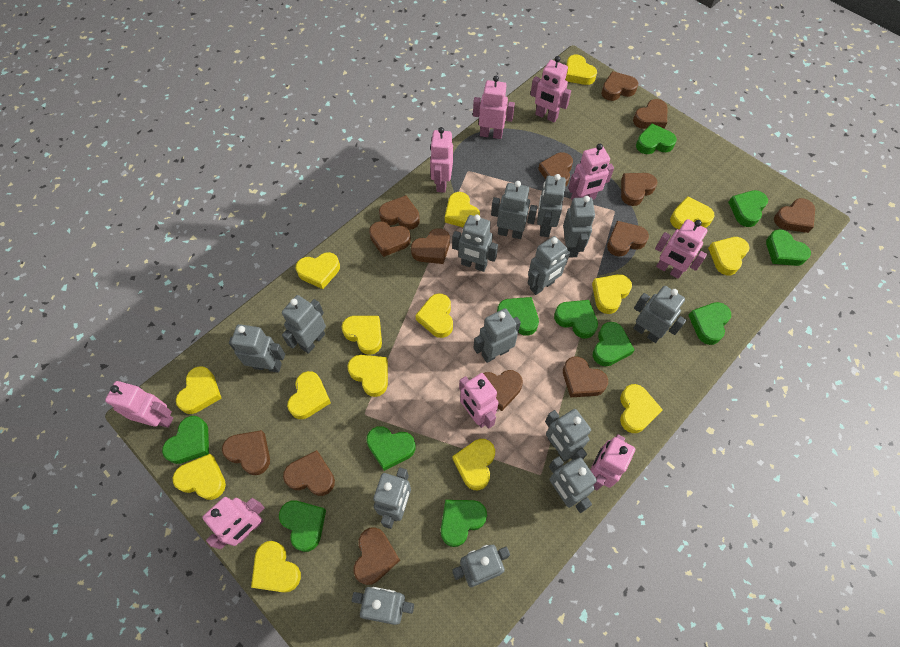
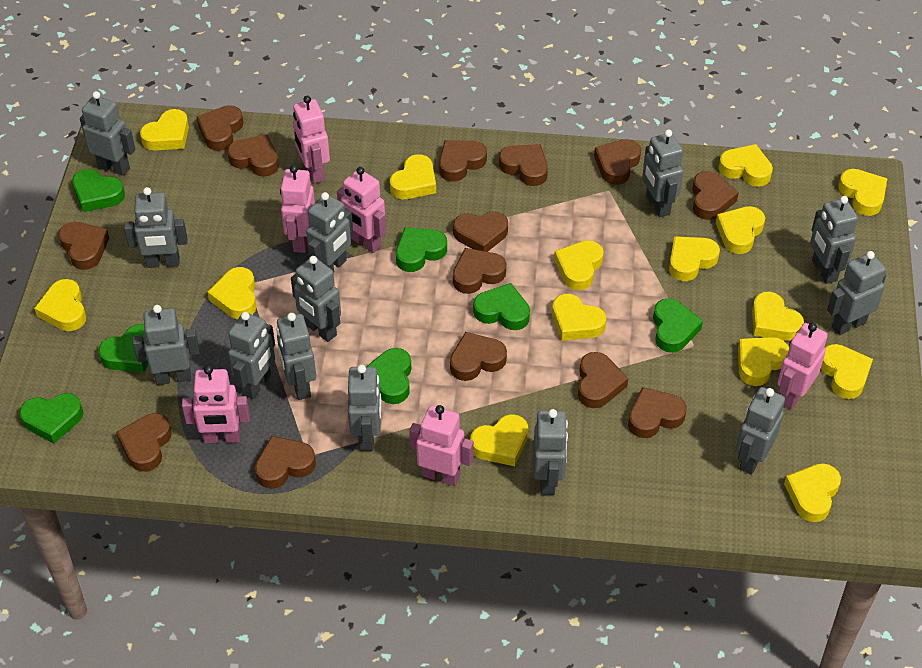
green heart: [162,416,209,464] [279,500,326,552] [366,426,416,471] [441,500,487,547] [497,297,539,336] [554,300,598,338] [593,322,635,366] [636,123,677,154] [688,302,731,345] [728,190,768,227] [766,229,811,266] = 11 -> [19,393,83,444] [72,169,125,212] [98,324,148,372] [366,348,411,404] [396,227,447,272] [473,283,530,330] [653,298,703,353] = 7
grey robot: [229,324,285,373] [282,295,326,354] [352,587,414,625] [373,468,411,529] [452,214,498,272] [452,545,510,587] [474,308,521,363] [491,181,538,239] [528,236,570,295] [537,174,566,237] [545,409,591,462] [549,456,597,513] [563,196,595,257] [633,286,686,343] = 14 -> [80,91,135,176] [124,187,188,268] [132,305,200,385] [228,312,275,399] [276,313,316,400] [291,256,341,342] [306,192,353,273] [348,365,381,451] [533,409,568,495] [642,129,683,217] [736,387,785,475] [810,196,858,284] [827,251,886,335] = 13
pink robot: [105,381,173,428] [202,497,265,549] [430,127,453,193] [459,373,499,429] [473,76,515,139] [530,56,571,122] [568,144,614,200] [590,434,635,490] [655,219,708,279] = 9 -> [182,365,250,443] [280,165,315,253] [293,96,330,184] [337,167,386,253] [409,405,474,486] [777,323,828,410] = 6

